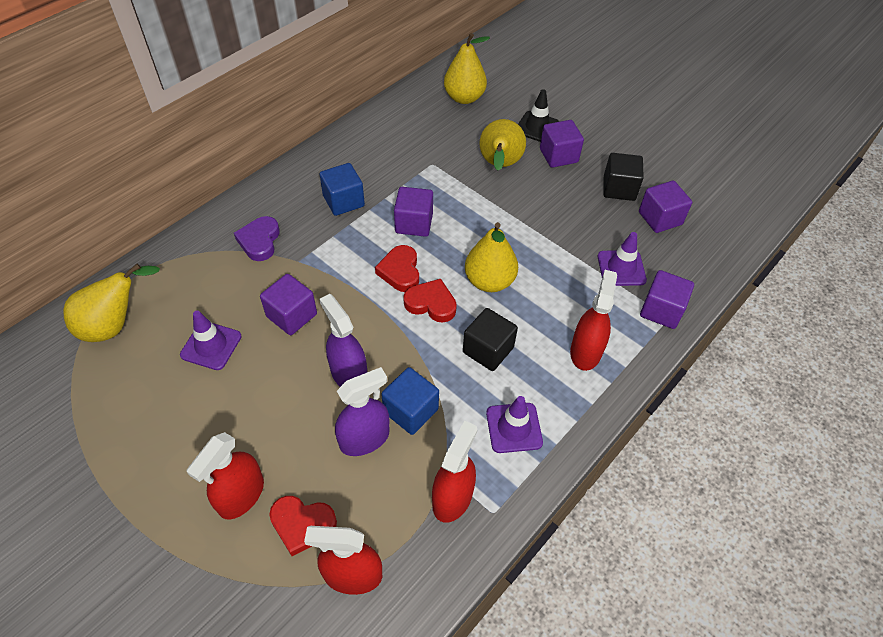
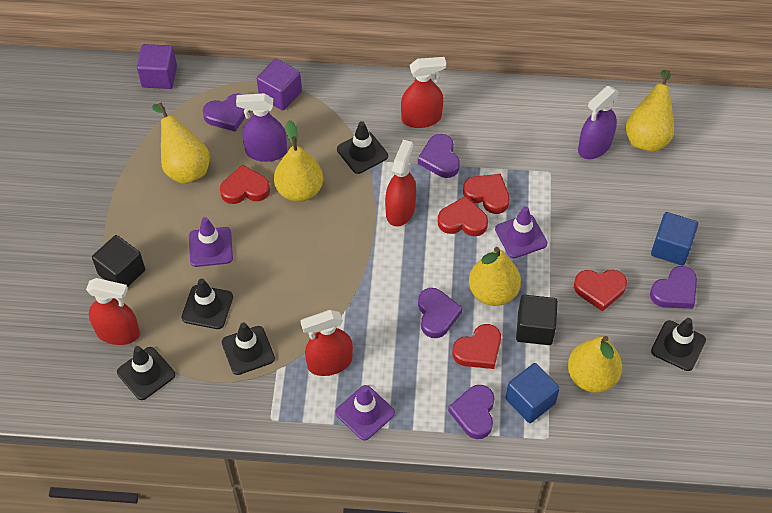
black traffic cone: [518,89,560,142] = 1 -> [117,346,175,400] [181,278,233,329] [222,322,275,375] [337,121,388,174] [651,318,706,371] = 5
purple cube: [260,274,317,335] [394,187,433,237] [540,120,584,168] [639,181,692,233] [640,270,694,329] = 5 -> [137,44,177,89] [257,59,302,110] = 2
purple heart: [234,216,280,261] = 1 -> [203,94,250,132] [418,134,460,178] [418,288,463,338] [448,385,495,439] [650,266,697,309] = 5
red heart: [269,496,337,556] [375,245,419,292] [403,279,457,323] = 3 -> [220,165,270,204] [438,196,488,236] [452,324,501,369] [463,174,510,214] [574,270,627,312] = 5
yellow pear: [63,264,160,342] [444,33,490,104] [465,222,518,292] [479,119,526,171] = 4 -> [152,103,210,184] [274,120,323,202] [469,247,521,306] [568,336,622,393] [625,70,674,152] = 5

